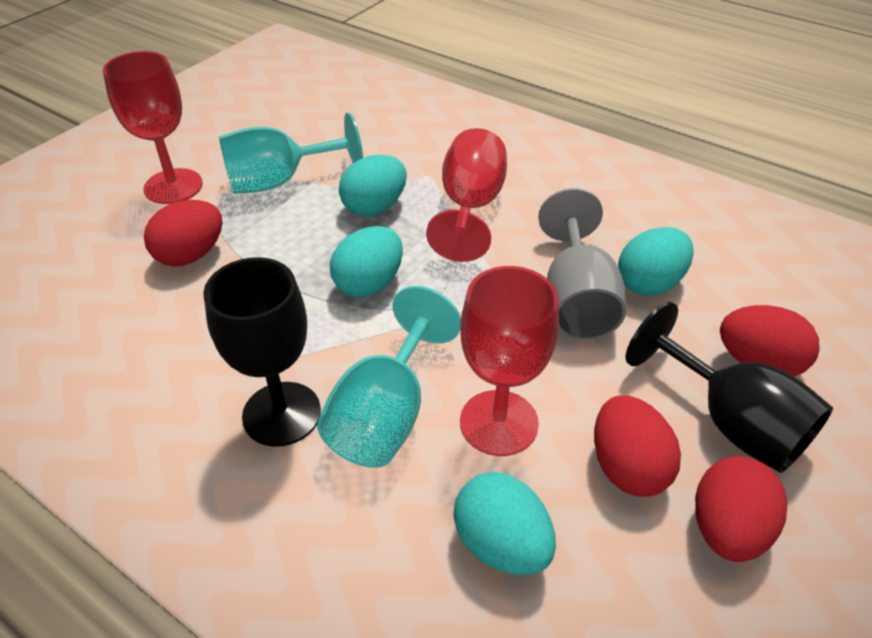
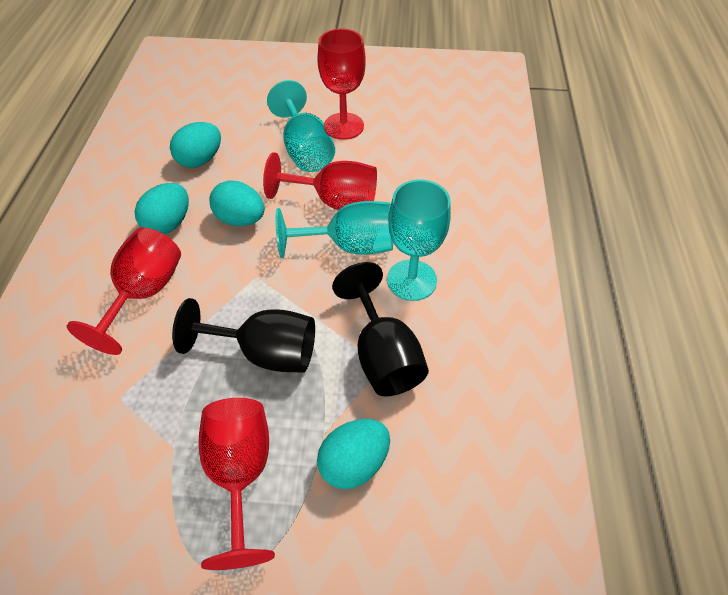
grey goblet: [538,188,626,340] = 1 -> none = 0
red egg: [144,200,222,267] [594,395,681,496] [695,456,788,562] [720,305,820,377] = 4 -> none = 0
red goblet: [103,51,203,204] [426,128,507,262] [460,266,559,456] = 3 -> [67,227,181,355] [199,398,275,570] [263,152,377,210] [317,29,366,140] = 4
turquoise goblet: [219,113,363,194] [317,286,461,468] = 2 -> [267,80,335,172] [275,201,393,258] [387,180,451,301] = 3

